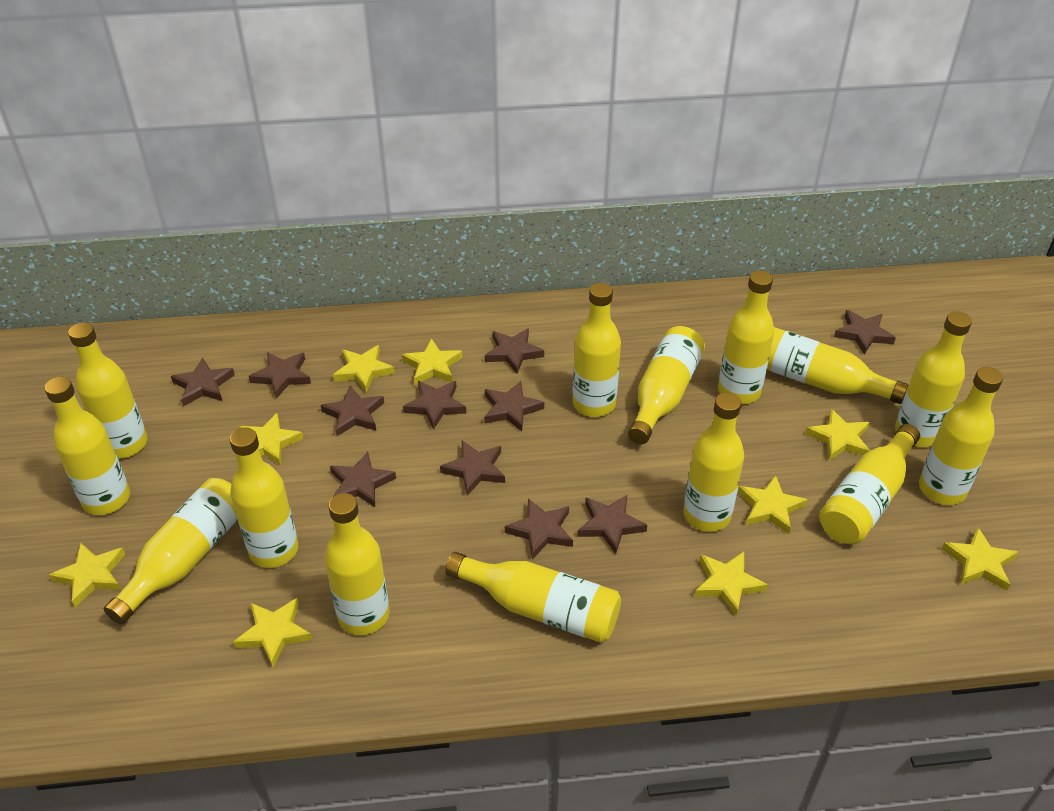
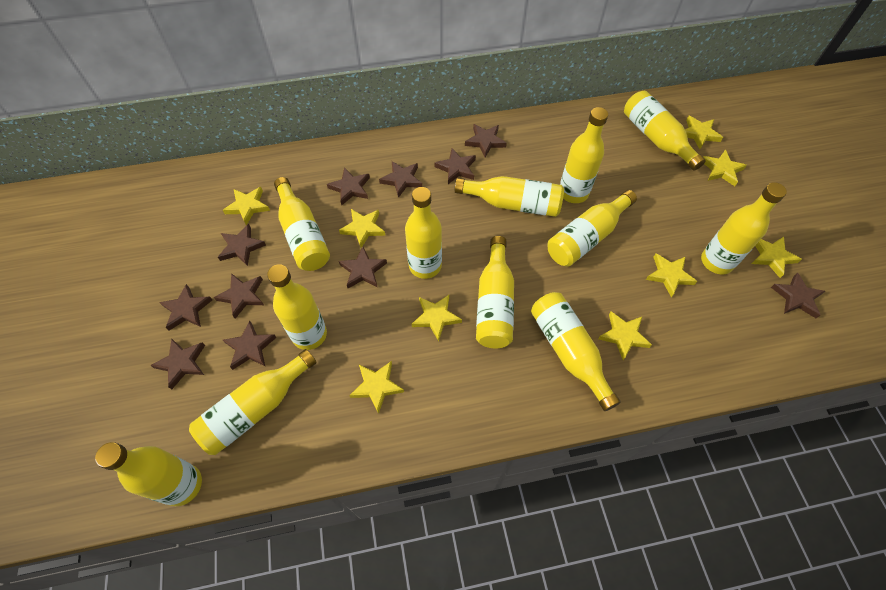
yellow bottle: [44,377,130,515] [68,322,147,459] [104,478,237,624] [230,428,298,568] [324,493,390,635] [445,552,621,643] [572,283,621,417] [628,326,705,444] [683,392,744,532] [718,271,774,404] [767,327,908,404] [819,424,920,544] [895,311,972,447] [919,367,1003,505] = 14 -> [95,442,202,506] [189,349,317,455] [267,264,327,350] [274,177,330,271] [405,187,442,279] [455,176,564,217] [476,236,514,348] [531,292,621,411] [548,190,637,267] [560,107,608,203] [624,91,706,171] [701,182,787,275] = 12

